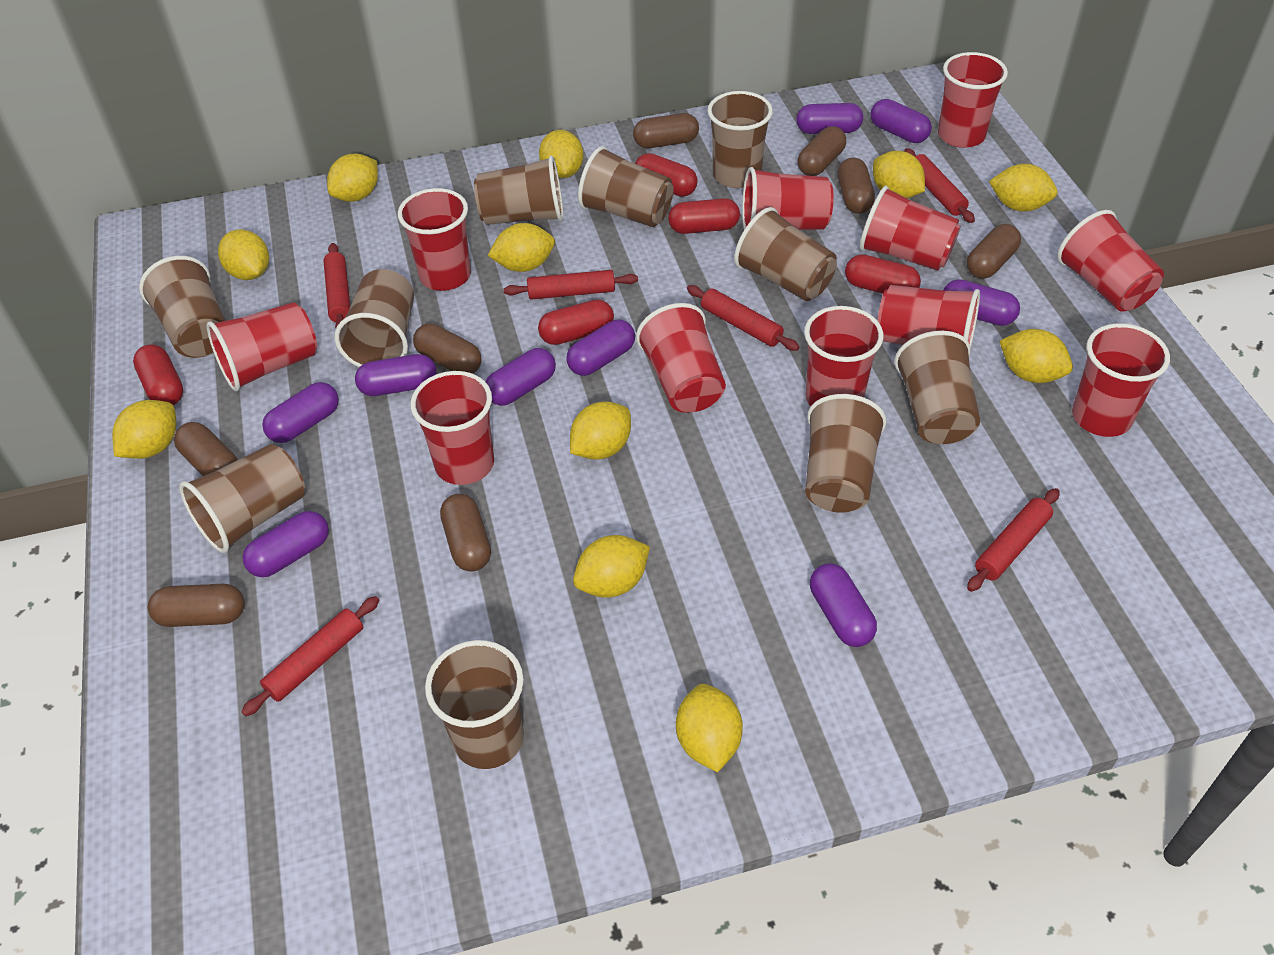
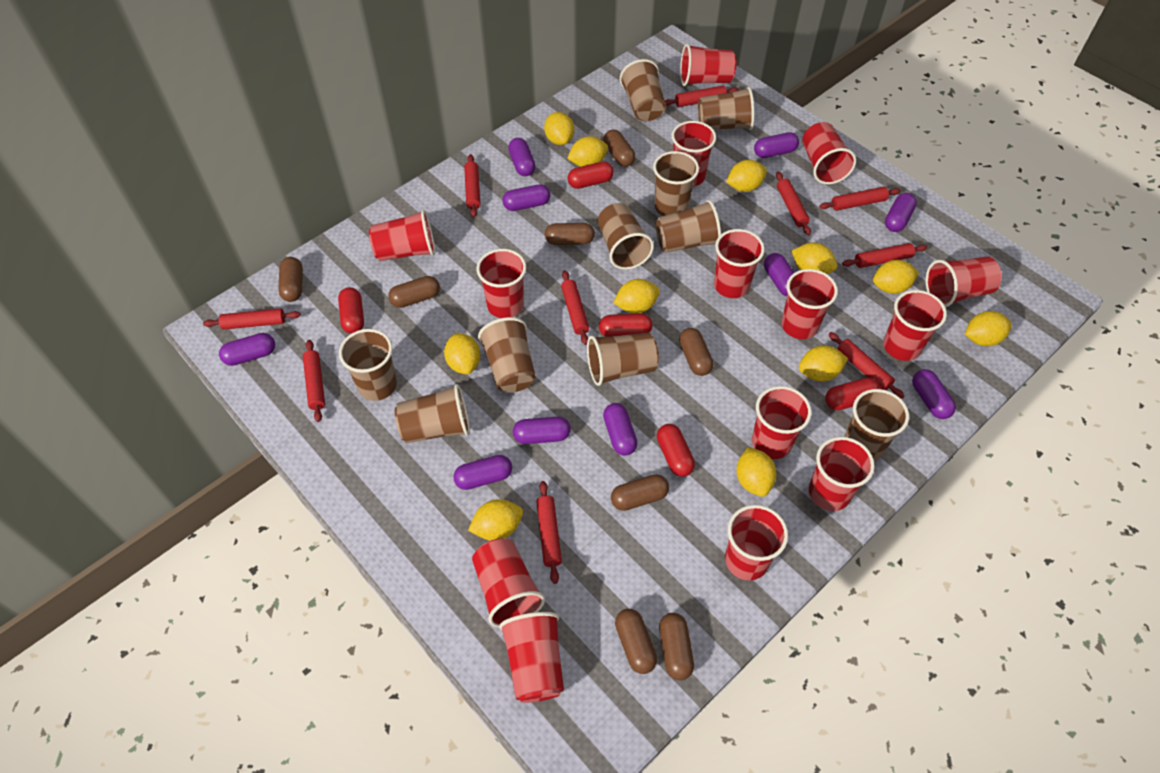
purple capsule: [242,511,329,577] [262,382,339,443] [355,354,436,396] [485,348,556,406] [566,320,635,376] [796,103,863,134] [810,563,877,647] [870,99,932,143] [943,279,1020,326] = 9 -> [219,333,275,366] [453,455,512,490] [503,184,550,211] [508,138,535,176] [513,417,571,444] [603,403,638,456] [754,132,799,158] [764,253,795,296] [885,193,917,232] [912,369,956,419] = 10
red cup: [207,302,317,391] [398,188,471,291] [411,371,494,485] [636,303,726,413] [742,167,833,230] [804,306,883,406] [860,186,961,271] [877,285,980,349] [938,52,1008,148] [1057,210,1164,312] [1072,323,1170,437] = 11 -> [369,210,435,261] [472,539,545,627] [476,249,526,318] [499,612,564,703] [672,121,716,186] [680,44,736,86] [714,229,765,298] [725,505,788,580] [752,386,812,459] [781,269,838,339] [802,122,856,184] [809,437,875,511] [883,290,947,361] [926,257,1002,307] = 14
red rolling pin: [241,596,379,716] [323,243,350,328] [504,270,638,300] [687,285,799,351] [904,148,975,223] [967,488,1060,592] = 6 -> [203,308,301,330] [303,340,325,422] [464,154,480,217] [536,481,562,584] [561,270,589,345] [665,85,739,107] [776,172,811,235] [819,187,901,211] [829,332,905,399] [842,243,927,268] = 10

